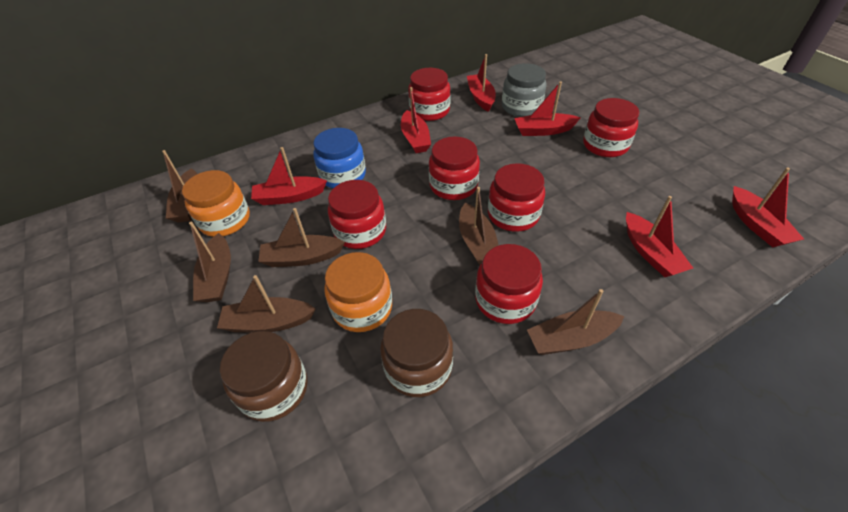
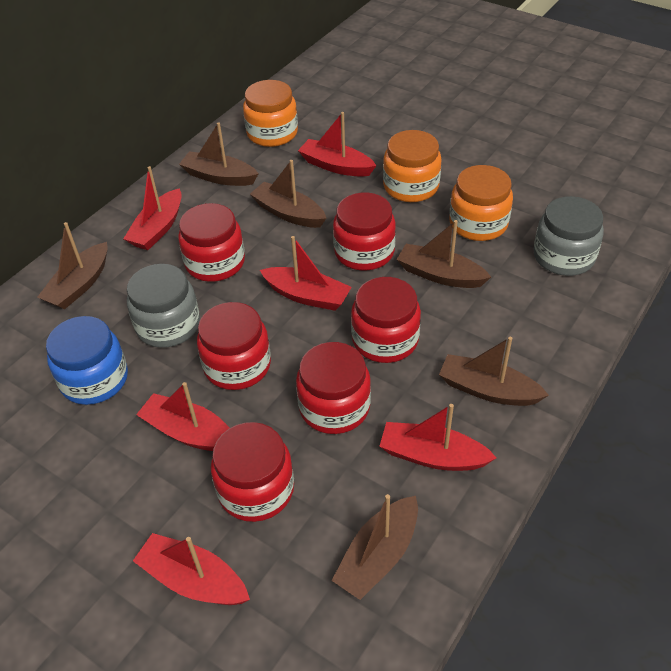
brown jar: [220,331,308,422] [380,309,453,397] = 2 -> none = 0
grey jar: [502,63,547,117] = 1 -> [127,264,200,348] [534,196,604,276] = 2
orange jar: [182,170,250,237] [324,252,392,332] = 2 -> [243,80,298,147] [383,130,442,202] [449,165,513,241] = 3

